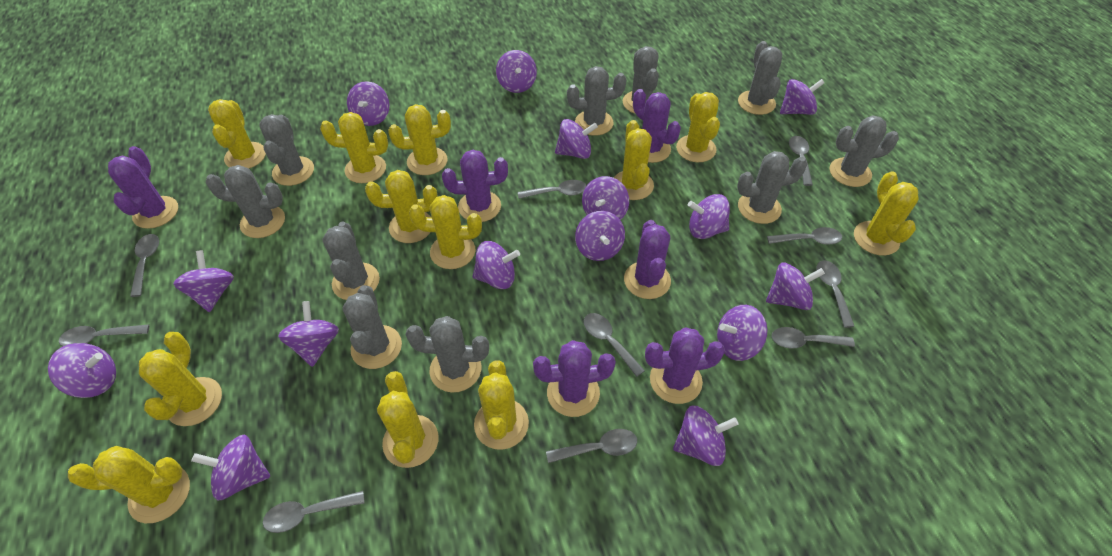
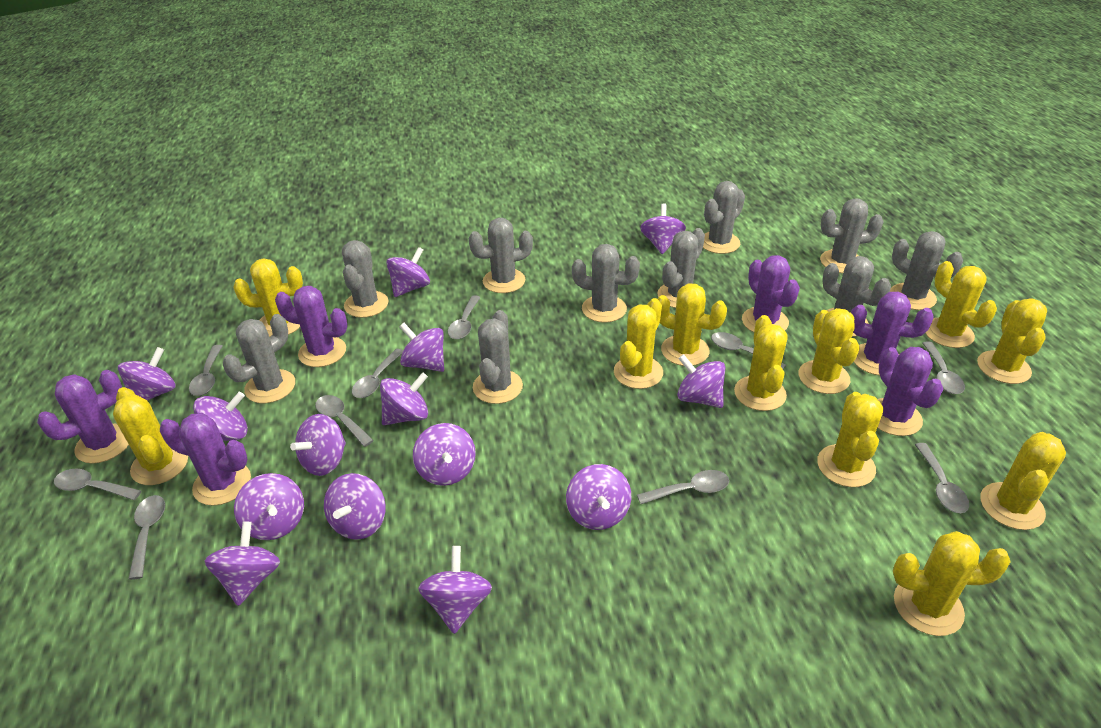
purple spinning top: [48,343,116,398] [173,250,234,312] [191,435,270,501] [278,301,339,367] [347,81,390,126] [473,241,520,289] [496,50,537,93] [555,119,598,159] [575,211,625,261] [582,176,629,220] [673,405,739,466] [688,194,730,239] [717,305,767,361] [766,262,825,310] [780,79,825,115] = 15 -> [118,347,176,401] [193,392,248,441] [205,522,280,606] [234,473,304,540] [290,414,346,476] [324,473,386,540] [380,372,428,425] [386,247,430,297] [399,323,444,372] [413,423,476,486] [418,546,492,634] [566,464,631,530] [640,203,686,254] [677,354,725,408] = 14
yellow cactus: [68,446,190,523] [139,332,222,426] [208,99,266,169] [320,112,388,183] [365,170,438,243] [377,371,439,468] [388,104,451,175] [409,195,482,269] [474,360,529,450] [614,120,654,200] [676,92,720,162] [854,171,918,256] = 12 -> [113,387,188,485] [233,259,303,337] [614,298,663,389] [658,284,727,366] [734,315,788,411] [798,308,860,394] [817,392,884,487] [893,531,1011,636] [926,261,997,348] [977,298,1047,384] [980,432,1066,530] = 11

